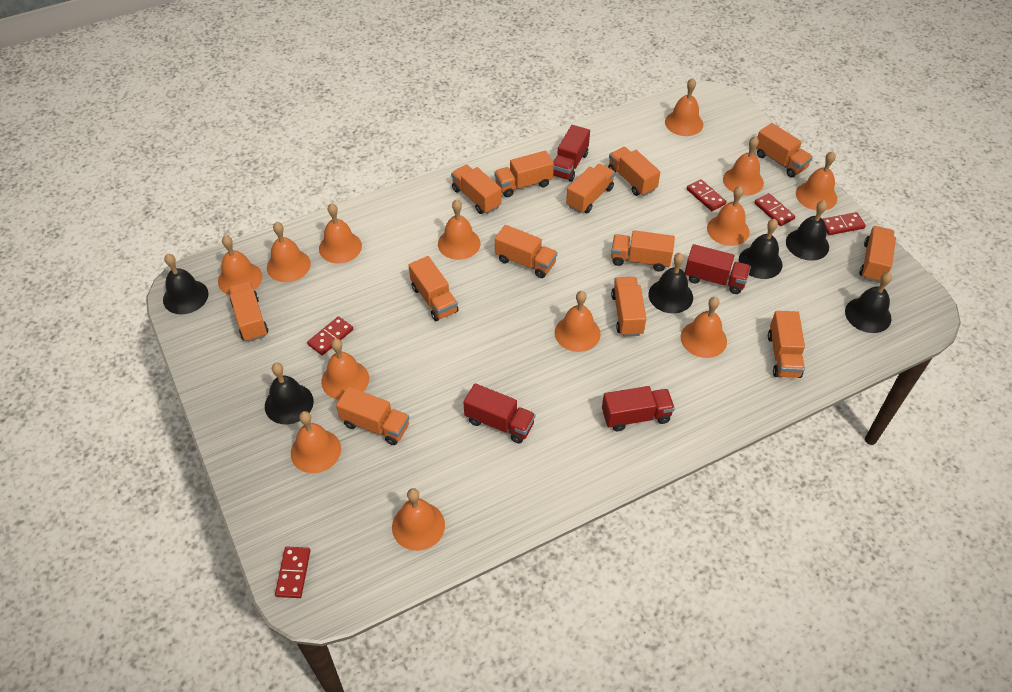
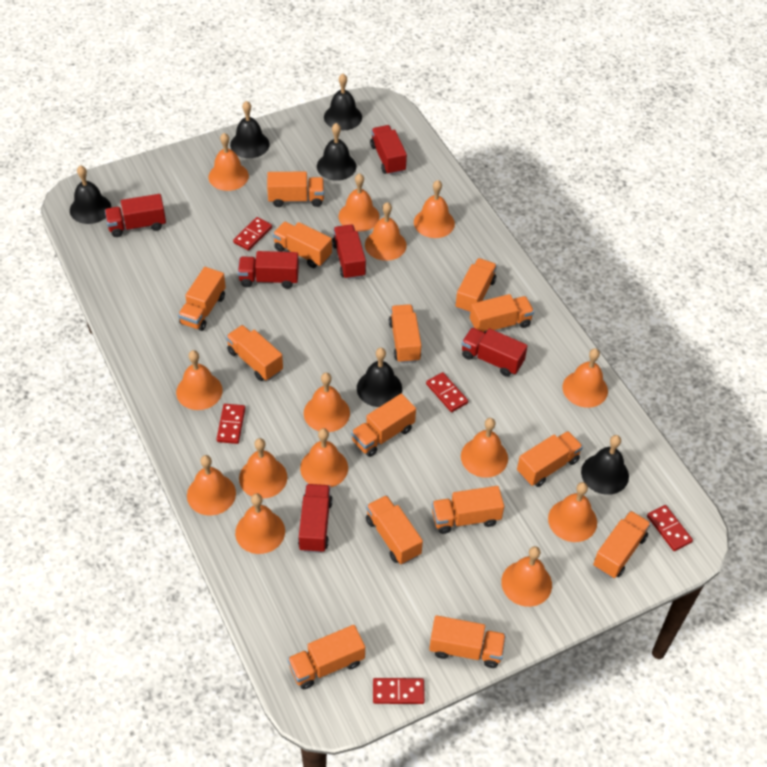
orange bell: [218,235,262,295] [267,222,311,282] [291,411,341,473] [319,203,362,264] [321,338,369,400] [392,488,445,551] [438,199,480,260] [555,291,601,352] [665,78,703,136] [681,297,727,358] [707,186,750,246] [723,136,764,195] [796,151,837,210] = 13 -> [176,350,223,410] [187,455,236,516] [208,133,249,191] [235,493,285,554] [239,438,287,499] [300,428,348,488] [304,373,350,432] [338,173,380,232] [365,202,407,261] [414,180,455,238] [461,418,508,478] [501,546,552,607] [548,482,597,542] [563,348,608,408] = 14
orange truck: [229,281,268,342] [336,386,409,445] [409,256,459,321] [451,164,502,214] [494,151,554,197] [495,225,557,278] [566,164,615,213] [608,147,660,196] [611,230,675,272] [611,277,647,336] [756,123,813,178] [768,311,805,378] [859,226,896,283] = 13 -> [178,267,226,331] [226,325,283,381] [267,171,324,207] [273,222,332,268] [288,625,365,689] [351,394,416,457] [366,495,423,564] [389,304,421,363] [429,615,506,668] [432,486,504,534] [456,258,497,314] [470,294,534,333] [517,431,583,487] [593,511,651,578] = 14
red truck: [463,383,535,443] [553,125,590,182] [602,386,675,431] [685,244,751,294] = 4 -> [105,194,166,237] [238,251,299,289] [298,484,333,553] [332,225,366,280] [370,125,407,175] [461,327,528,377] = 6

